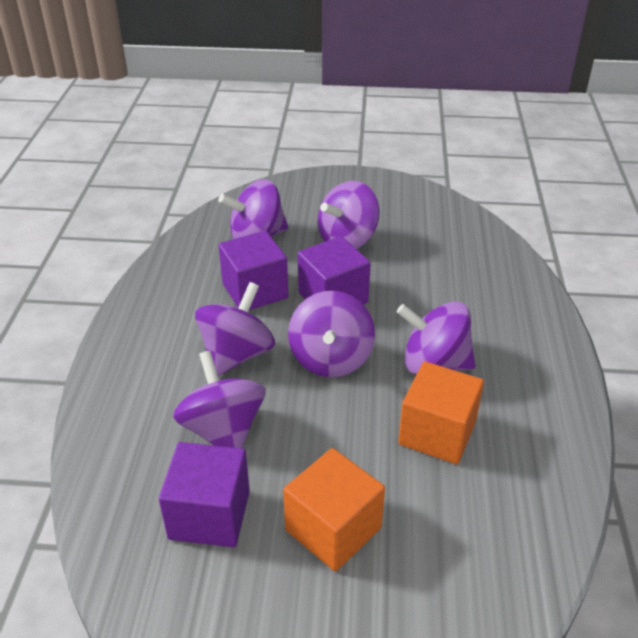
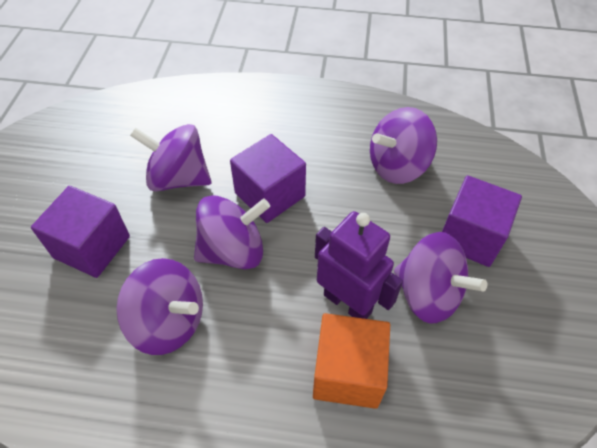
orange cube: [283,448,385,572] [398,361,484,464] = 2 -> [313,313,390,409] = 1
purple robot: none = 0 -> [315,211,403,319] = 1
purple spinning top: [173,351,266,448] [195,282,275,376] [218,179,288,239] [288,291,375,377] [318,181,379,249] [397,301,476,374] = 6 -> [116,258,203,355] [130,124,212,192] [194,195,270,269] [370,107,437,184] [394,232,487,323] = 5

